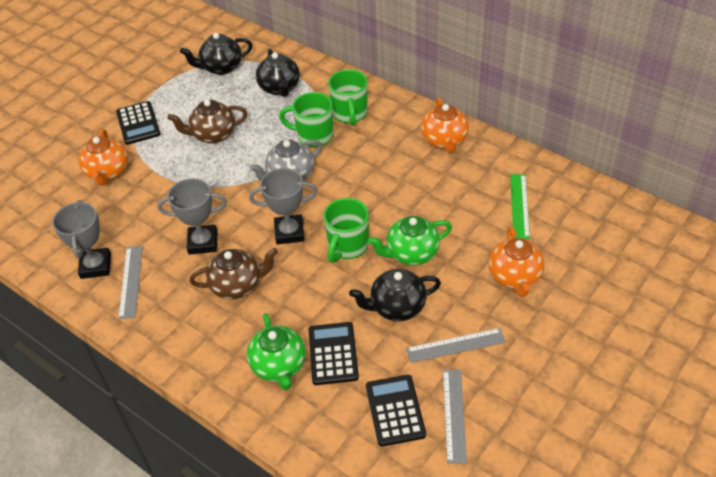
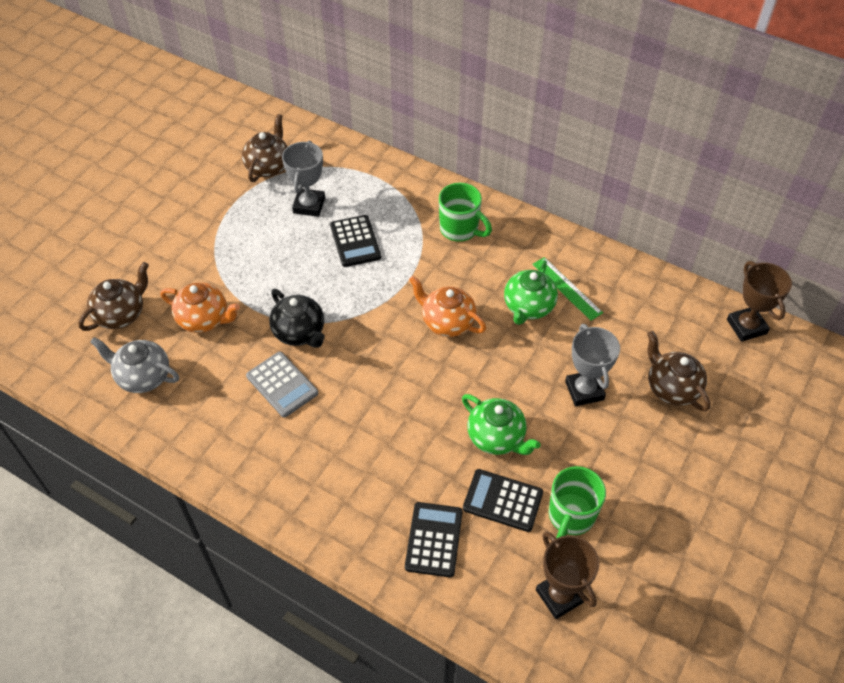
black teapot: [180,33,252,75] [256,49,300,97] [349,269,441,321] = 3 -> [269,289,325,348] = 1
brown teapot: [167,100,247,143] [189,248,278,300] = 2 -> [78,262,149,331] [242,114,288,182] [647,331,711,412] = 3
brown trophy: none = 0 -> [536,532,599,619] [727,261,792,342] = 2
green mug: [279,92,334,147] [323,198,369,263] [328,69,367,126] = 3 -> [439,183,492,242] [549,466,606,538] = 2
grey calculator: none = 0 -> [246,352,318,417] = 1
grey ruler: [118,246,142,319] [406,328,506,363] [443,370,467,463] = 3 -> none = 0
grey trophy: [52,200,111,279] [158,178,227,255] [249,168,318,245] = 3 -> [282,141,325,217] [565,324,620,406] = 2
orange teapot: [79,129,128,186] [421,97,469,153] [489,226,545,297] = 3 -> [161,282,240,333] [409,276,486,337] = 2

